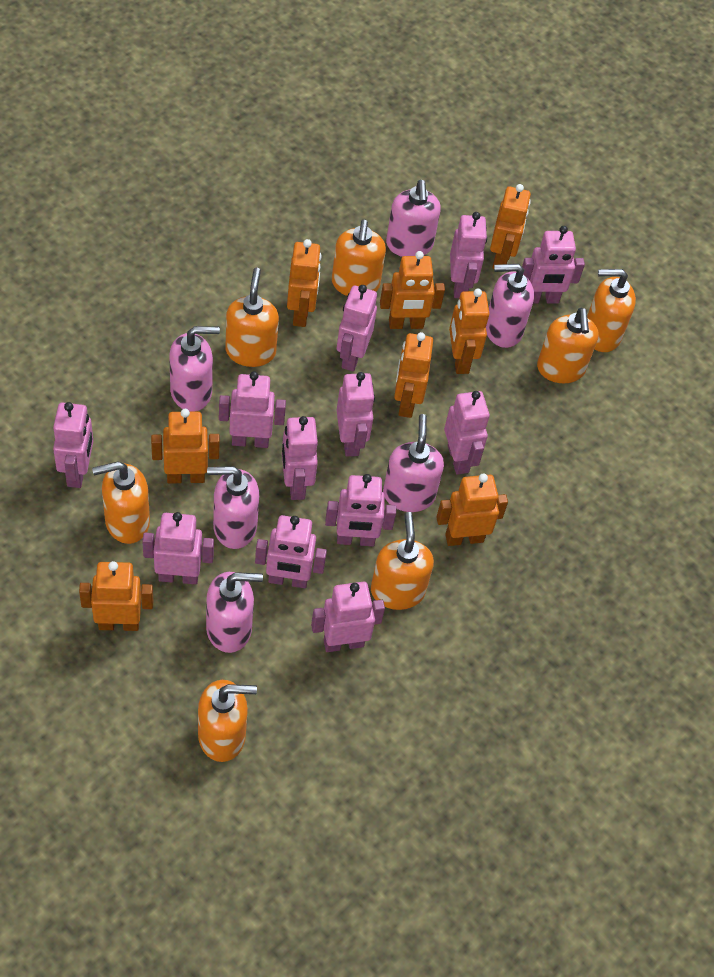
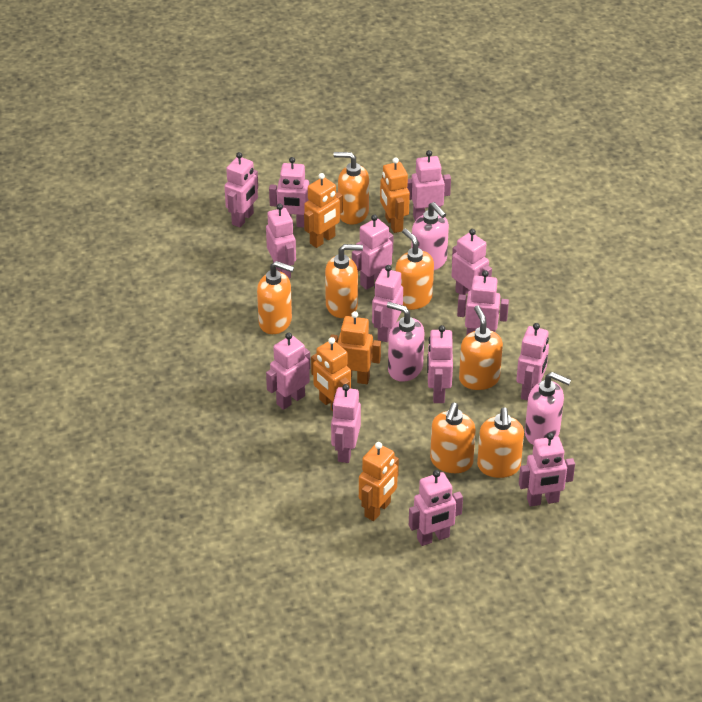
orange robot: [79,561,153,631] [151,409,220,484] [287,239,321,327] [380,251,445,329] [394,332,433,418] [436,474,508,546] [449,288,489,374] [490,184,531,269] = 8 -> [304,173,343,248] [311,337,351,411] [330,311,381,384] [359,442,399,521] [380,157,410,233] = 5
pink robot: [53,402,93,488] [142,512,214,585] [219,371,286,448] [255,515,327,588] [282,416,318,500] [311,582,385,652] [325,474,396,546] [337,285,377,372] [337,372,375,456] [444,391,490,475] [450,212,487,298] [522,226,585,303] = 12 -> [224,152,258,228] [266,204,296,278] [266,333,310,410] [269,157,309,228] [331,384,361,463] [352,214,394,290] [372,265,403,342] [407,150,451,221] [409,470,463,546] [427,325,453,403] [452,229,492,295] [457,270,509,336] [516,323,549,401] [519,433,575,507] = 14
pink soap dispenser: [169,326,220,412] [206,572,263,653] [207,466,259,549] [383,414,444,512] [386,180,441,257] [486,264,534,348] = 6 -> [387,302,425,382] [411,202,449,270] [525,372,571,445] = 3

